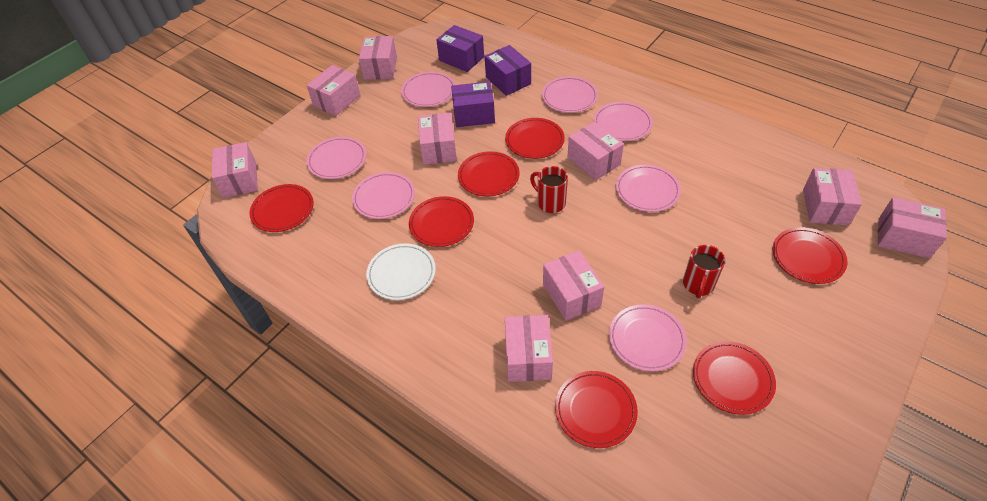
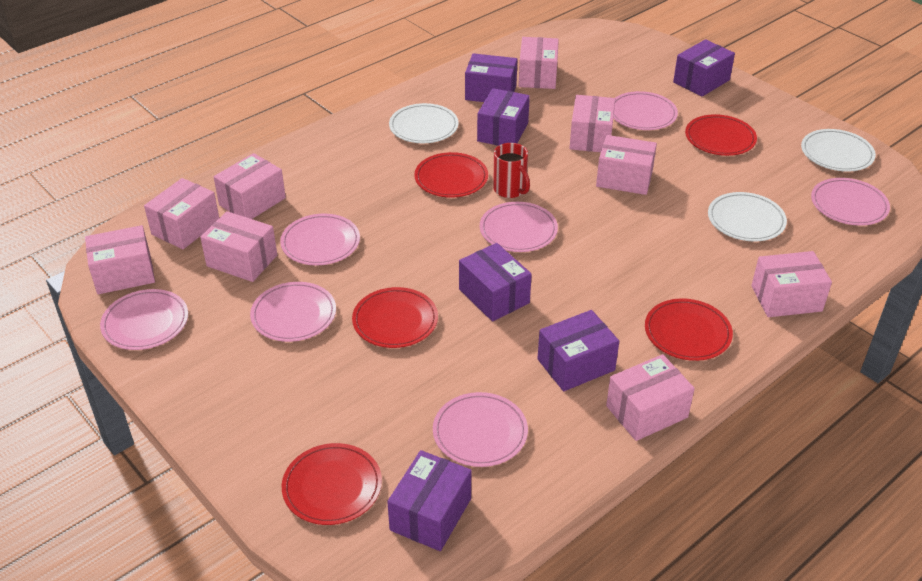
purple box: [436,25,484,72] [451,81,495,127] [485,45,531,96] = 3 -> [387,450,471,551] [459,243,532,321] [465,53,518,102] [477,88,530,146] [538,310,619,391] [673,39,735,97] = 6
red mug: [530,166,568,213] [683,245,725,298] = 2 -> [493,143,530,198] = 1
red plate: [249,184,314,232] [409,196,474,247] [458,151,520,196] [505,118,565,159] [555,371,638,448] [693,341,776,415] [773,227,848,284] = 7 -> [282,443,382,525] [352,287,438,348] [414,152,488,198] [645,298,733,361] [685,114,757,156] = 5
white plate: [366,243,436,300] = 1 -> [389,103,459,143] [708,192,787,242] [801,129,876,172] = 3

